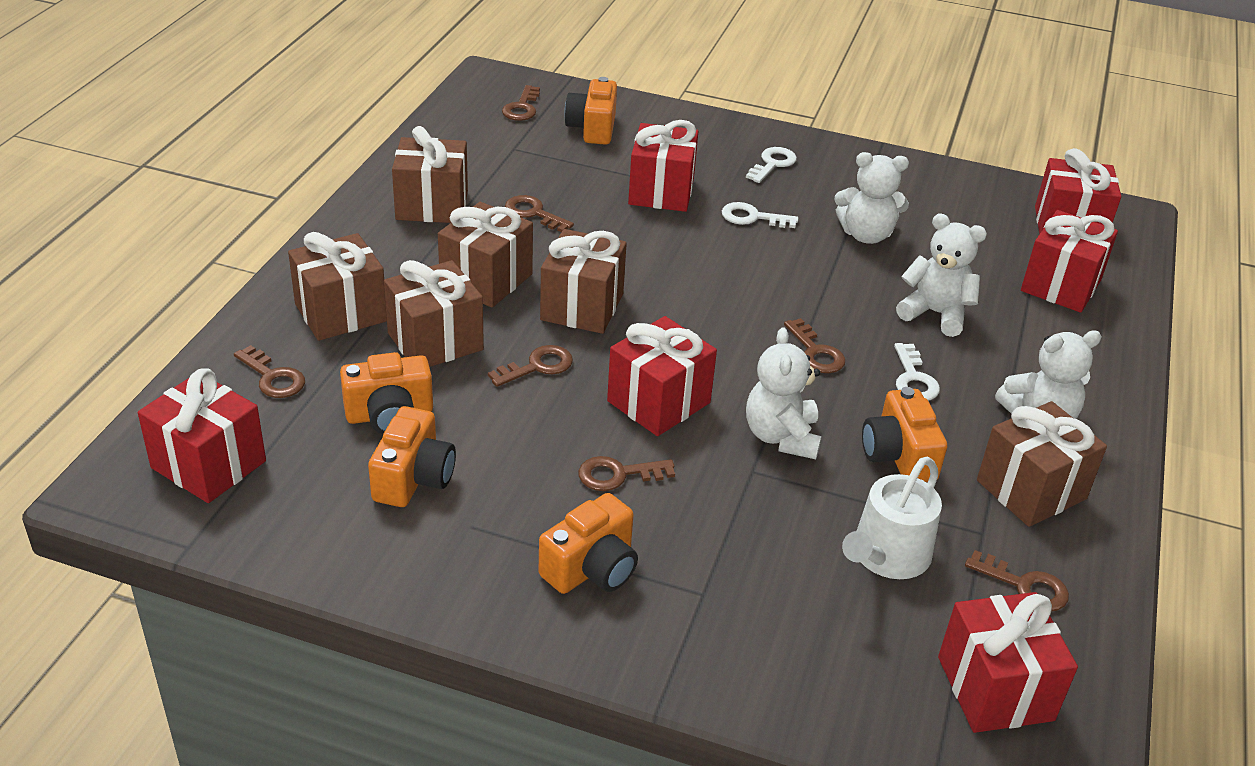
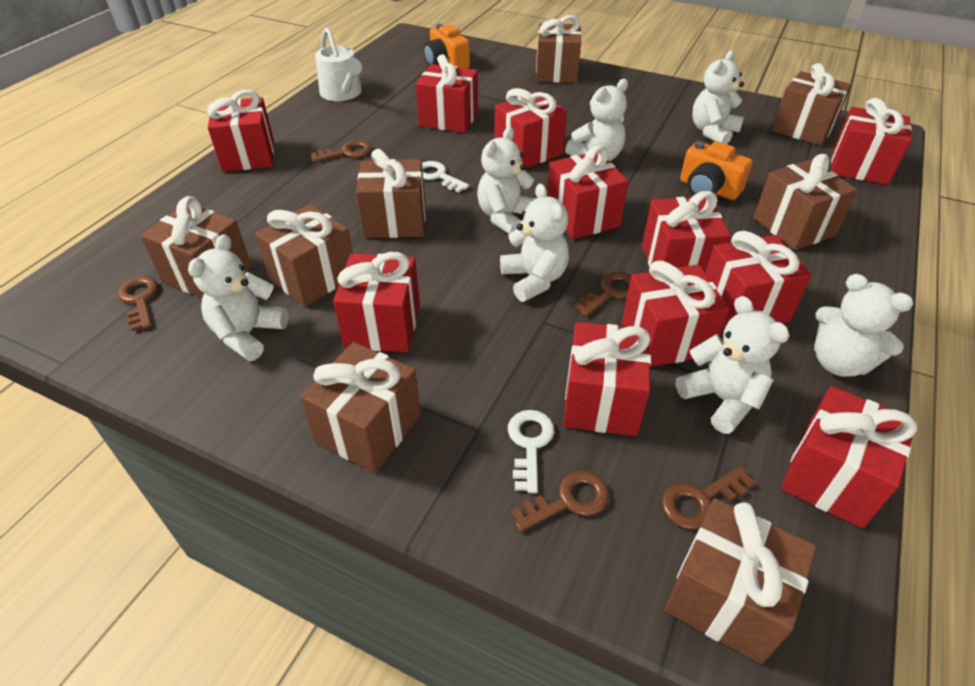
brown gift: [288,232,387,341] [384,260,484,367] [392,126,468,223] [438,202,533,308] [540,229,627,334] [977,401,1107,527] = 6 -> [140,196,251,298] [255,204,353,307] [300,342,421,473] [356,149,425,238] [536,15,581,83] [665,498,816,664] [753,154,858,250] [772,63,851,146] = 8
brown key: [234,345,305,398] [488,345,573,387] [502,85,540,121] [505,195,574,232] [578,456,675,491] [784,318,846,373] [965,550,1069,611] = 7 -> [117,276,158,331] [310,140,372,163] [511,471,610,532] [574,272,631,317] [662,466,755,530] = 5
orange camera: [340,352,433,435] [368,406,456,507] [539,493,638,594] [564,77,617,145] [862,387,947,482] = 5 -> [423,24,470,69] [680,141,753,200] = 2
red gift: [138,368,266,503] [607,316,717,436] [628,120,699,212] [938,592,1078,733] [1021,210,1118,313] [1035,148,1121,234] = 6 -> [207,90,274,172] [333,252,420,352] [416,54,478,133] [494,88,567,168] [547,145,628,239] [563,322,651,436] [622,261,730,367] [642,191,731,272] [705,231,812,328] [781,386,917,529] [831,98,912,185] = 11
white key: [722,202,798,228] [746,147,797,183] [894,343,940,401] = 3 -> [422,161,469,193] [508,410,554,493] = 2
white teddy bear: [746,327,822,459] [834,152,909,244] [896,213,987,337] [995,331,1102,419] = 4 -> [188,234,289,361] [477,127,537,234] [500,183,569,302] [565,79,628,161] [676,296,790,434] [692,51,744,144] [814,274,914,377] = 7

